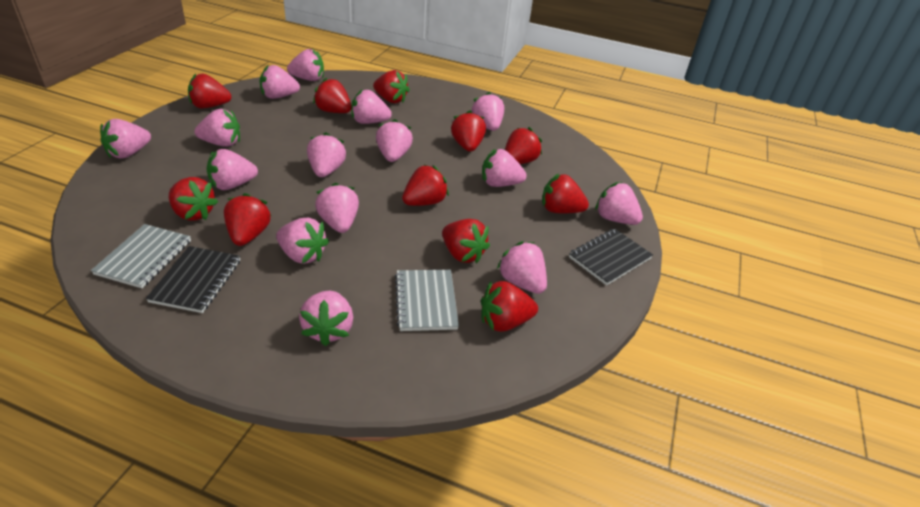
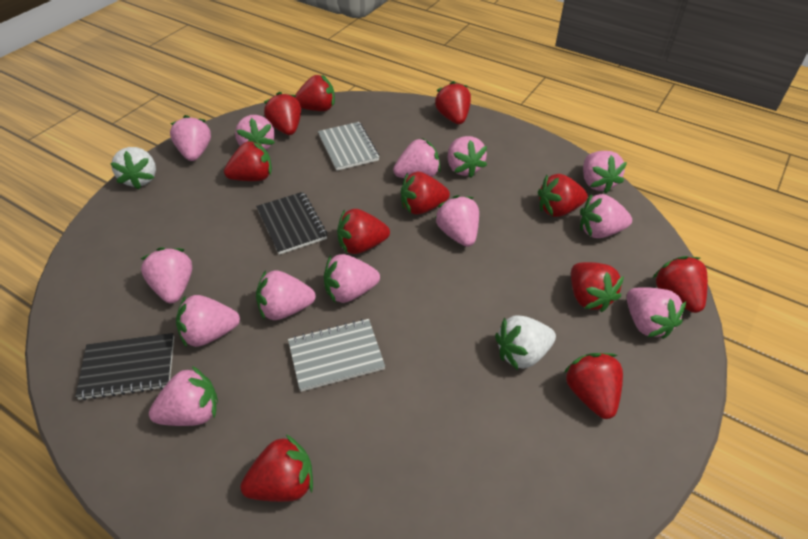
pink strawberry: [100,119,151,159] [194,109,240,147] [207,149,258,190] [260,65,300,99] [276,218,329,264] [287,49,324,81] [299,291,353,346] [307,132,346,177] [315,183,359,233] [351,90,392,124] [376,119,413,162] [472,92,504,131] [482,149,527,187] [497,242,547,294] [595,182,643,225] = 15 -> [141,247,192,303] [149,366,218,426] [170,115,211,161] [176,295,240,347] [235,115,275,150] [256,270,316,320] [324,254,380,303] [393,138,441,178] [435,195,479,247] [448,136,487,178] [580,193,632,238] [583,151,627,194] [627,287,686,339] = 13
white strawberry: none = 0 -> [110,147,156,189] [495,315,556,370] = 2

